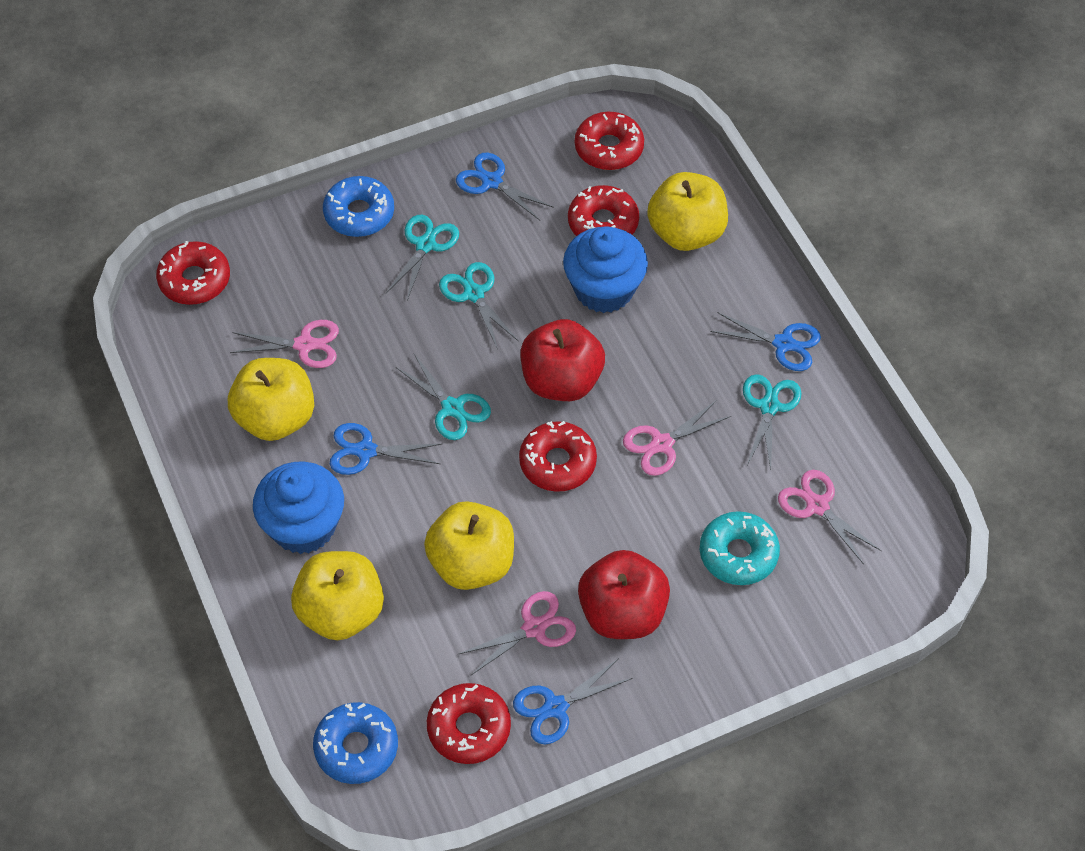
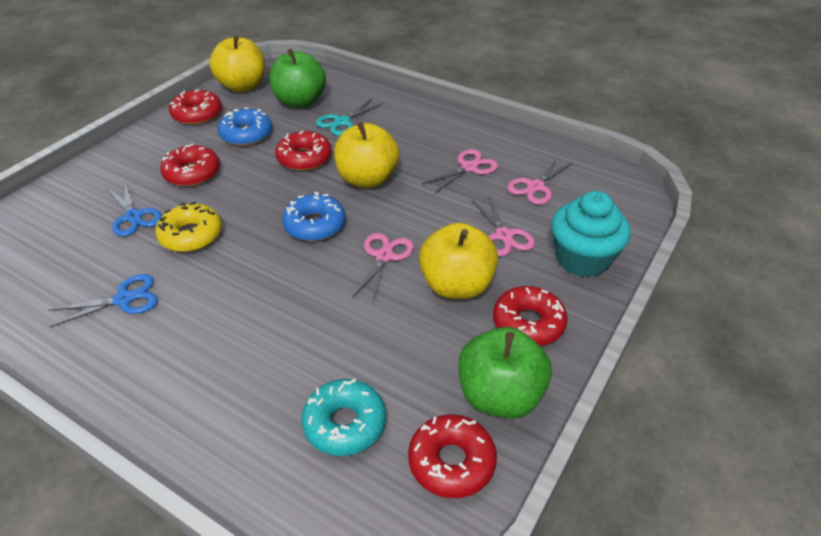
blue cupcake: [253,461,344,554] [563,226,648,313] = 2 -> none = 0
blue scissors: [330,423,442,475] [456,153,554,220] [513,658,633,744] [710,312,821,371] = 4 -> [48,274,158,327] [107,182,162,237] = 2
green apple: none = 0 -> [270,49,326,108] [459,327,552,418] = 2
red apple: [521,319,605,401] [578,550,670,639] = 2 -> none = 0
turquoise cupcake: none = 0 -> [551,191,631,277] = 1
turquoise scissors: [386,215,459,301] [396,354,491,440] [439,262,518,350] [743,374,802,470] = 4 -> [316,99,383,136] = 1
yellow apple: [228,358,314,441] [291,551,384,640] [424,501,514,590] [647,172,728,251] = 4 -> [209,35,265,92] [334,122,399,188] [419,223,498,299] = 3
yellow donut: none = 0 -> [155,201,222,252] = 1

